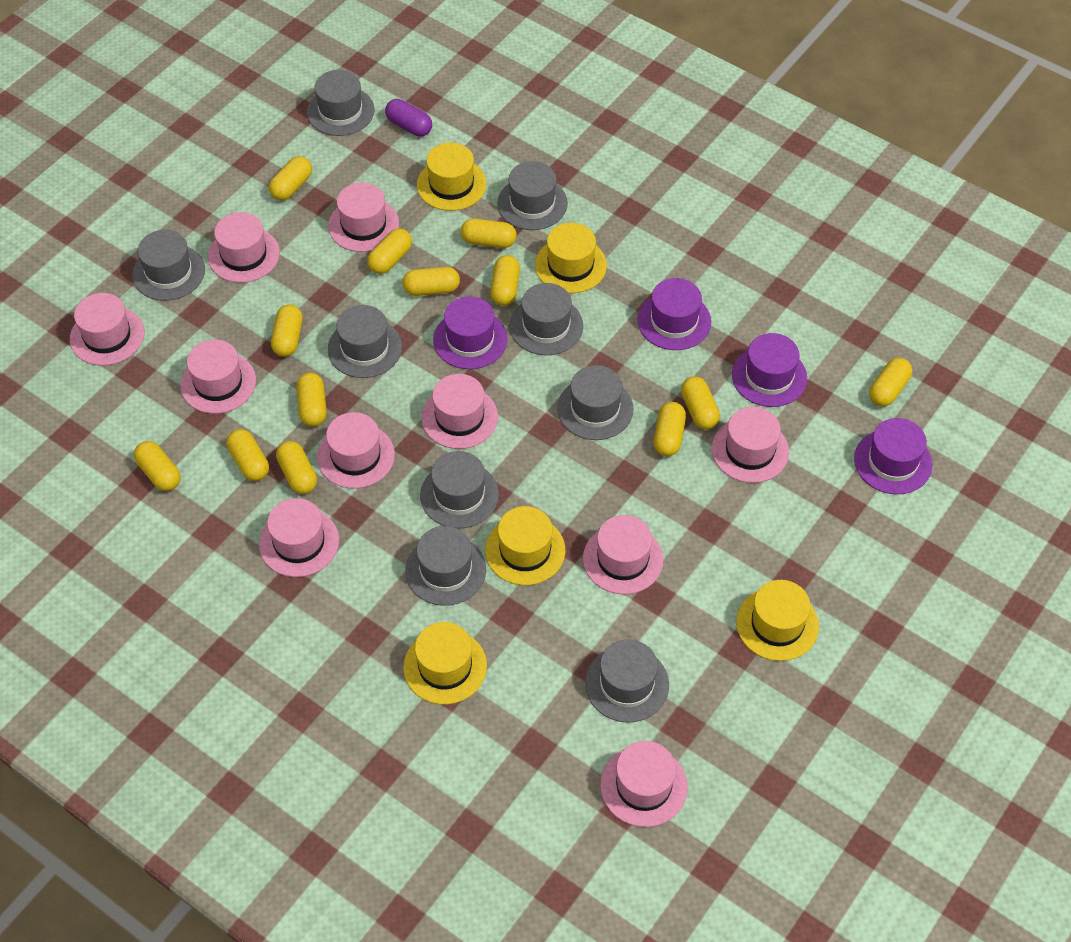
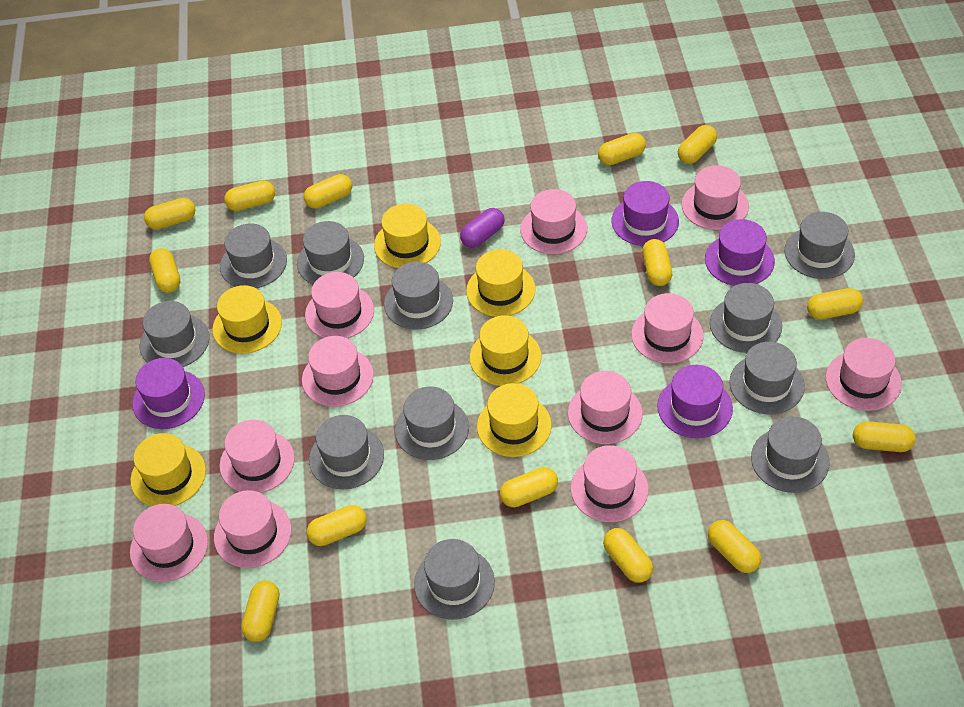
grey hat: [132,230,205,301] [307,70,375,136] [328,305,402,378] [405,526,486,606] [420,451,499,529] [497,161,568,230] [510,283,583,355] [557,365,634,440] [585,639,669,723] = 9 -> [140,301,210,367] [220,224,287,288] [297,221,364,284] [309,415,384,489] [384,262,453,329] [395,387,469,460] [414,539,495,620] [710,283,782,353] [729,342,805,414] [751,416,830,493] [784,212,855,279] = 11
pink hat: [70,293,144,366] [180,339,256,414] [208,212,280,283] [259,498,339,577] [317,412,395,489] [328,183,399,252] [422,374,498,449] [583,515,663,594] [600,741,687,827] [712,407,789,483] = 10 -> [130,504,208,582] [214,490,292,568] [220,420,295,493] [302,336,374,407] [305,272,374,338] [520,189,587,254] [568,371,643,444] [571,445,649,522] [631,293,704,363] [682,165,749,230] [826,338,902,411] = 11
yellow capsule: [134,441,181,491] [226,429,269,481] [269,156,312,201] [271,305,303,357] [276,441,317,494] [296,373,327,427] [367,228,412,274] [402,267,460,296] [461,219,517,248] [490,255,520,306] [654,402,686,456] [681,376,720,430] [869,358,912,407] = 13 -> [144,198,196,229] [149,248,180,293] [224,180,275,211] [241,581,279,642] [304,174,352,209] [307,505,367,546] [500,467,558,508] [598,133,646,165] [603,528,653,583] [642,239,672,286] [678,125,717,164] [708,520,761,573] [807,288,863,319] [853,421,916,452] = 14
yellow hat: [403,622,487,704] [417,142,486,211] [485,506,565,585] [535,223,607,293] [736,580,819,661] = 5 -> [130,433,206,506] [212,285,282,354] [374,204,441,268] [466,249,536,317] [470,315,541,386] [477,383,552,457] = 6

